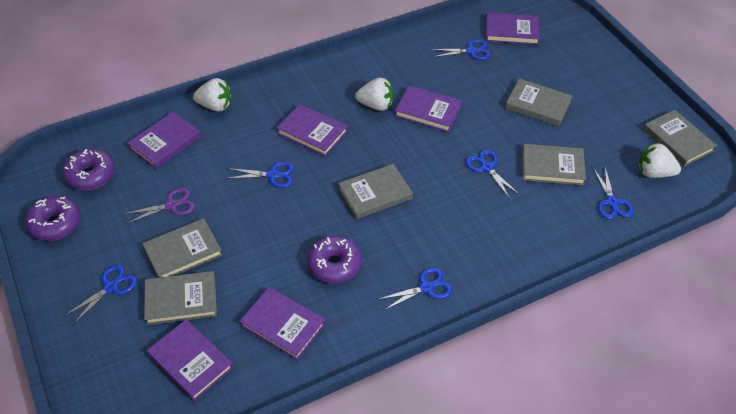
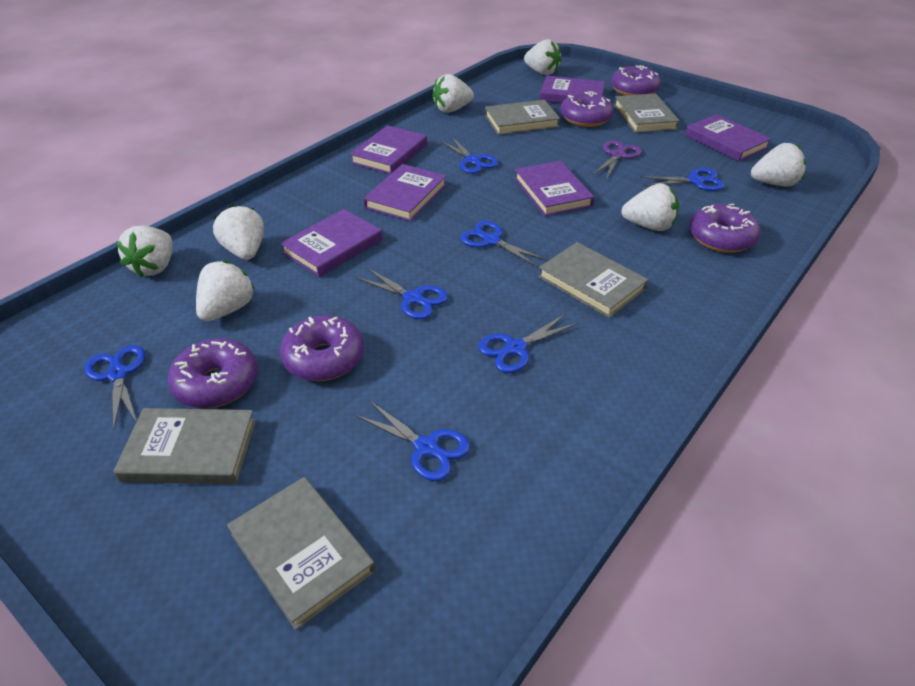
blue scissors: [64,265,137,325] [226,161,294,188] [377,267,452,311] [431,40,491,60] [465,149,520,199] [593,168,634,219] = 6 -> [85,345,145,431] [355,268,448,319] [355,400,470,481] [440,136,498,174] [460,221,547,267] [478,314,578,373] [640,168,725,191] = 7
grey book: [142,218,222,278] [144,271,217,325] [338,164,413,219] [505,79,572,126] [522,144,586,185] [643,110,717,167] = 6 -> [113,408,256,484] [227,477,376,630] [485,100,560,135] [538,242,648,318] [614,93,680,133] = 5
purple donut: [25,196,81,241] [62,149,115,190] [307,236,362,284] = 3 -> [168,339,258,408] [280,315,364,381] [560,91,614,127] [611,65,661,95] [690,203,761,253] = 5
white strawberry: [193,78,231,111] [355,78,393,111] [638,143,681,178] = 3 -> [116,226,172,277] [196,260,255,321] [213,205,264,260] [432,74,474,113] [524,39,562,75] [621,183,679,231] [751,143,806,187] = 7

